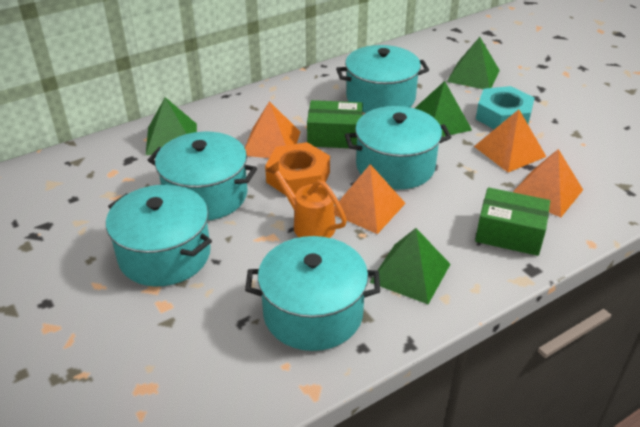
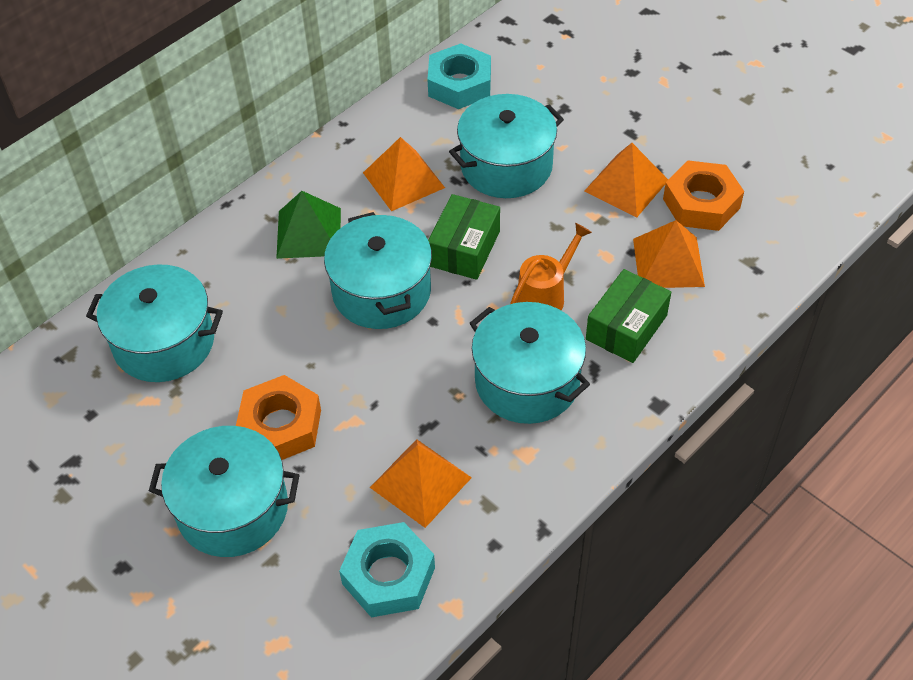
green pyramid: [146,97,197,155] [369,228,450,304] [415,81,472,137] [447,37,500,89] = 4 -> [276,191,341,259] = 1
orange nut: [265,142,330,195] = 1 -> [236,375,321,460] [663,161,744,231] = 2
turquoise nut: [476,86,535,129] = 1 -> [339,522,435,617] [427,43,491,109] = 2

